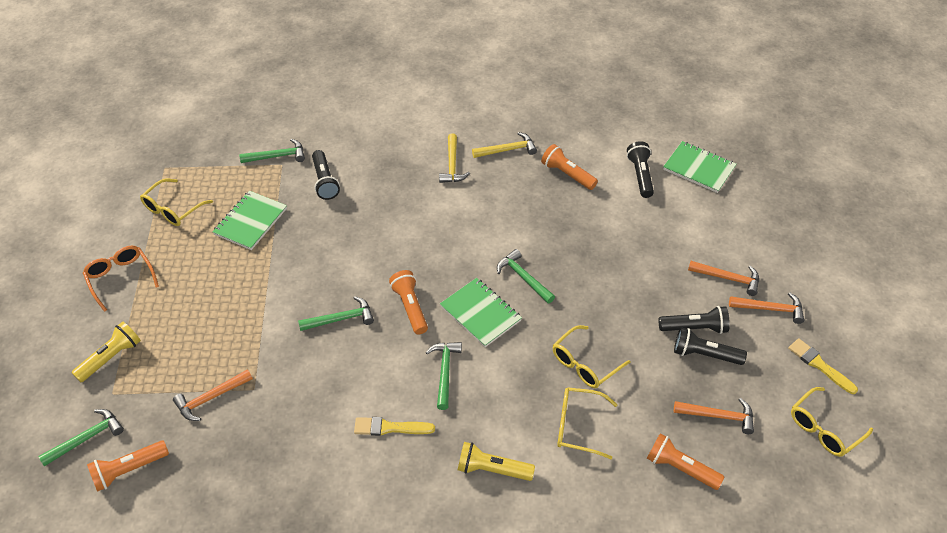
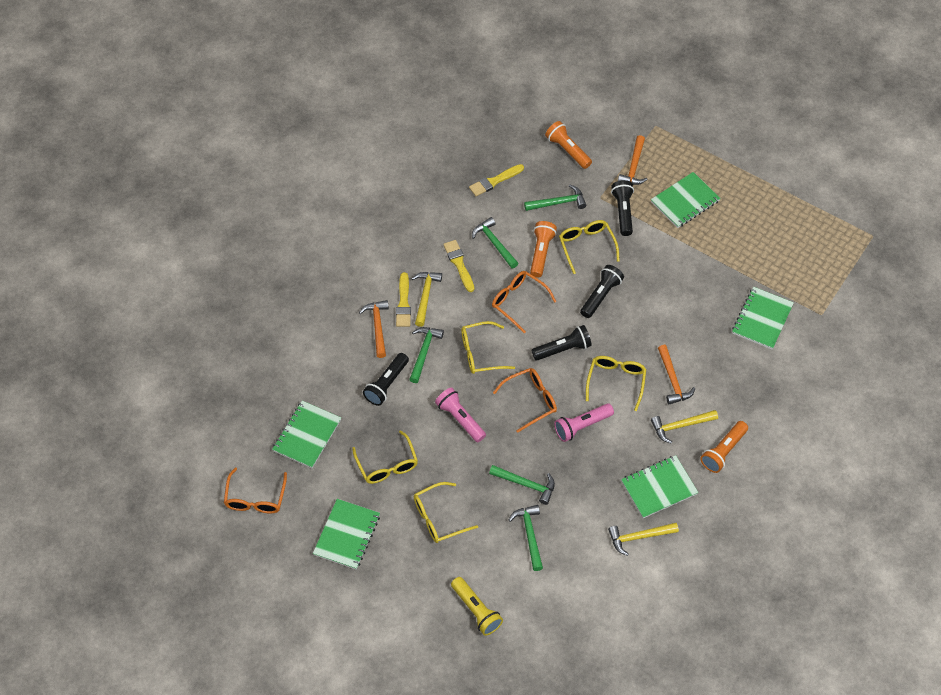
green notebook: [212,190,287,250] [440,278,522,347] [663,141,736,193] = 3 -> [272,401,341,468] [313,499,380,570] [621,455,698,518] [651,172,721,228] [732,287,794,349] = 5
orange flashlight: [87,441,169,492] [389,270,428,335] [541,144,598,190] [647,433,724,490] = 4 -> [530,221,557,277] [545,121,592,169] [700,421,748,473] = 3
orange glasses: [83,245,159,312] = 1 -> [224,468,287,513] [492,271,556,333] [493,368,557,433] = 3
orange hammer: [173,369,253,421] [674,398,754,434] [688,261,759,296] [729,292,804,324] = 4 -> [359,300,389,358] [618,135,648,185] [658,345,696,404] = 3
pink flashlight: none = 0 -> [435,388,486,442] [554,403,614,442] = 2
yellow brush: [354,417,435,436] [788,338,858,394] = 2 -> [396,272,411,327] [443,240,474,292] [469,164,524,196] = 3
yellow flashlight: [71,321,141,382] [458,442,535,481] = 2 -> [451,577,503,636] = 1
yellow glasses: [140,179,213,226] [553,325,630,388] [557,387,618,459] [791,387,873,457] = 4 -> [352,430,418,484] [414,482,478,543] [461,321,515,374] [559,220,620,274] [586,356,646,411] = 5
yellow hammer: [439,133,470,183] [472,132,537,158] = 2 -> [411,272,442,327] [608,523,679,556] [651,410,718,444] = 3

